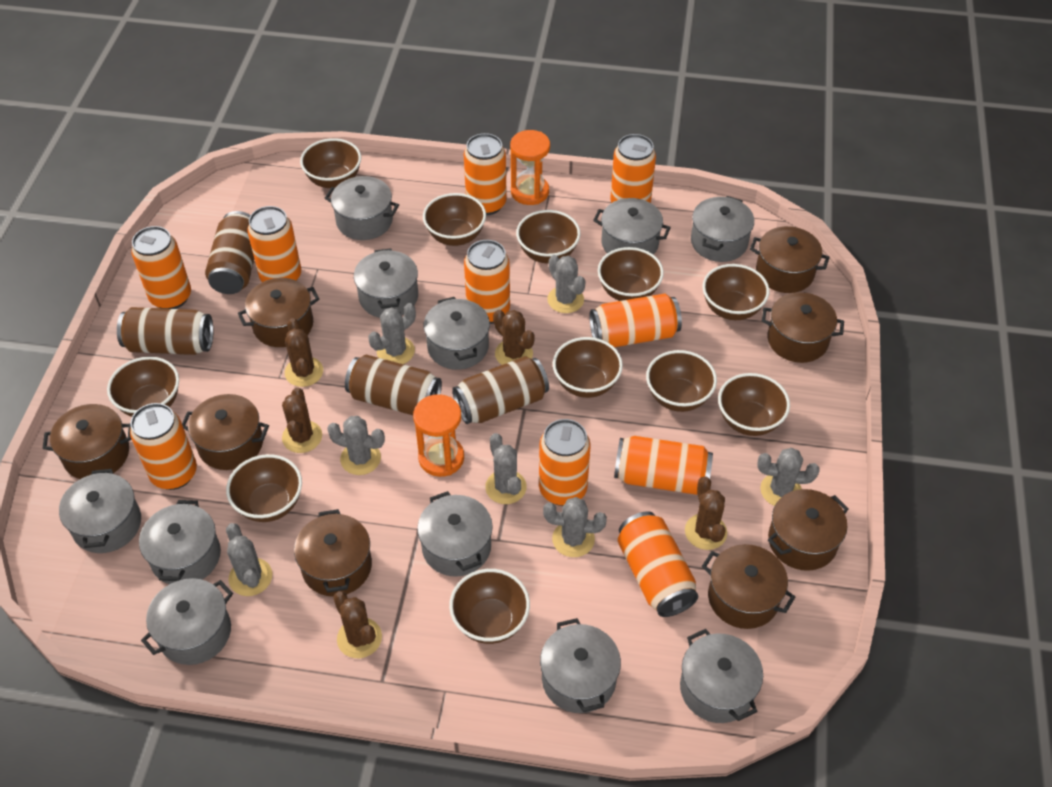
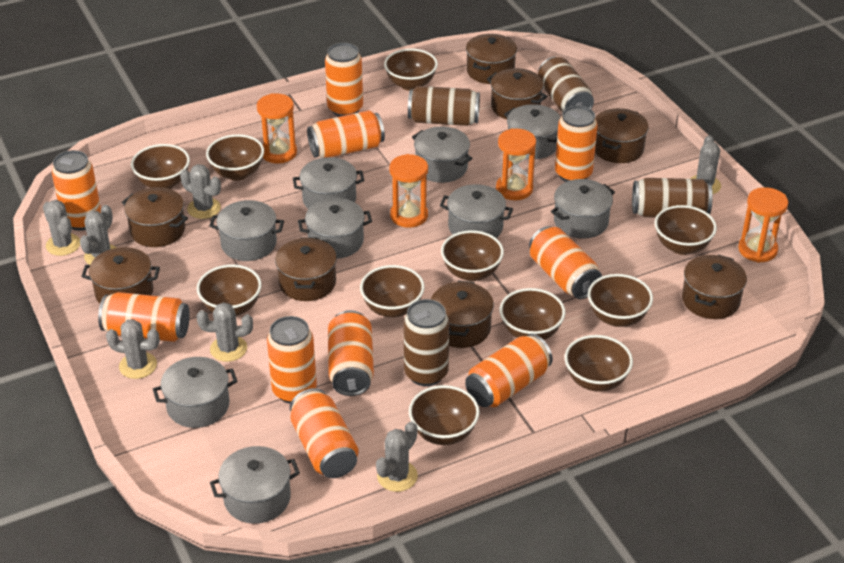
brown cactus: [282,387,322,453] [285,318,323,387] [333,591,382,658] [493,310,535,365] [685,476,727,550] = 5 -> none = 0
grey pot: [59,469,141,553] [139,500,221,584] [141,578,233,665] [325,176,399,240] [354,248,418,318] [417,491,493,577] [423,297,490,370] [540,618,621,713] [593,198,671,255] [680,629,763,723] [691,196,754,262] = 11 -> [153,357,237,428] [209,200,284,261] [210,446,300,524] [293,157,364,209] [298,198,372,259] [412,126,473,183] [440,184,513,238] [504,104,561,159] [551,179,615,239] = 9
orange hourglass: [413,394,464,477] [510,130,550,205] = 2 -> [257,93,297,164] [389,154,428,228] [496,128,536,200] [738,187,788,263] = 4

